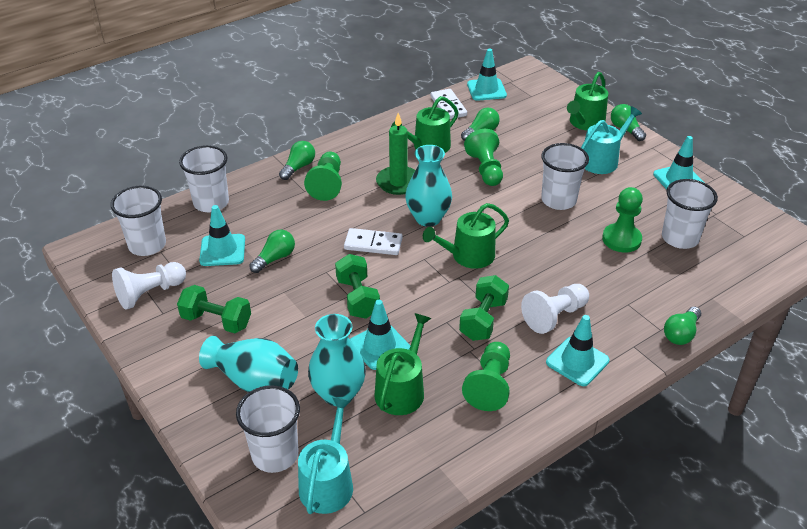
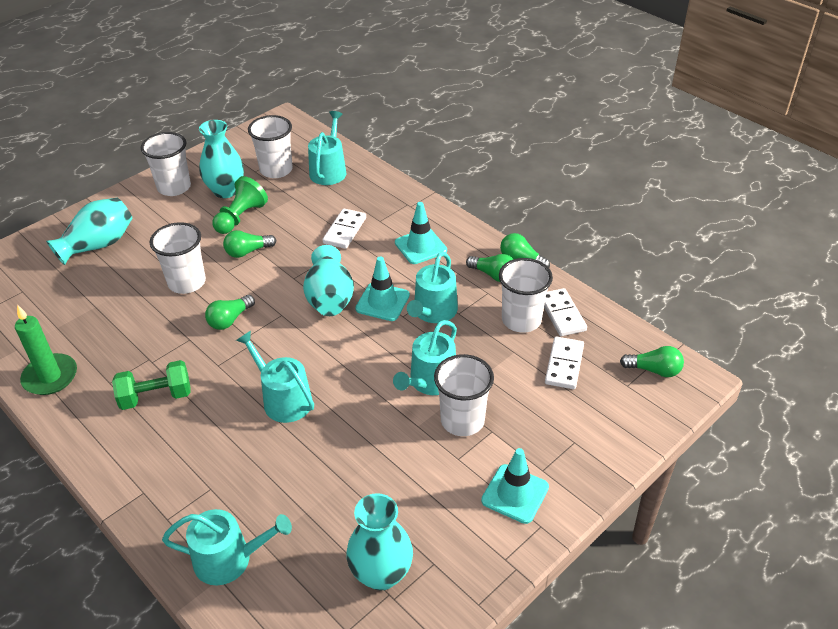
green dumbbell: [177,285,251,333] [335,254,380,319] [459,275,509,341] = 3 -> [112,360,191,410] = 1
green pawn: [304,152,342,201] [462,342,510,411] [464,129,503,186] [602,187,643,253] = 4 -> [212,176,268,234] = 1
green watering can: [374,313,431,415] [391,96,459,153] [423,203,509,269] [567,72,608,131] = 4 -> none = 0
turquoise traffic cone: [199,205,245,266] [350,300,410,370] [467,49,507,101] [546,315,610,386] [653,136,704,189] = 5 -> [355,257,410,321] [395,202,447,264] [481,448,549,524] = 3
turquoise vase: [199,336,298,392] [308,314,366,406] [405,145,452,227] = 3 -> [46,198,133,265] [199,120,244,198] [303,245,354,316] [346,493,413,591] = 4
turquoise watering can: [298,397,353,514] [581,106,642,174] = 2 -> [162,509,292,585] [236,331,314,423] [308,111,347,185] [393,320,457,395] [407,252,458,323] = 5
white domino: [344,228,402,255] [430,89,467,119] = 2 -> [323,209,366,249] [544,288,587,336] [545,337,584,389] = 3
white pawn: [112,262,186,309] [521,284,589,334] = 2 -> none = 0

